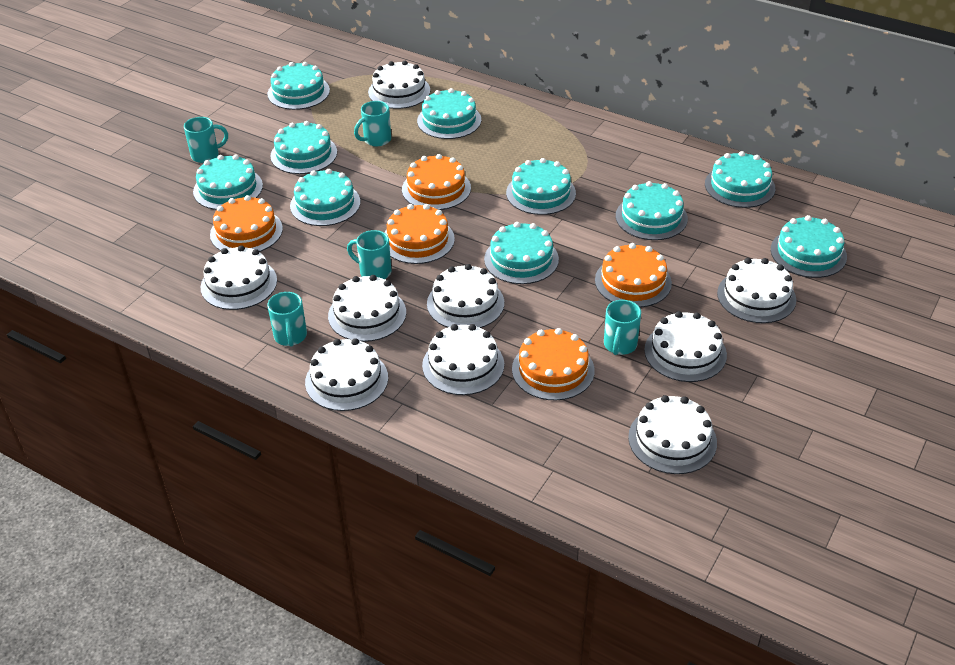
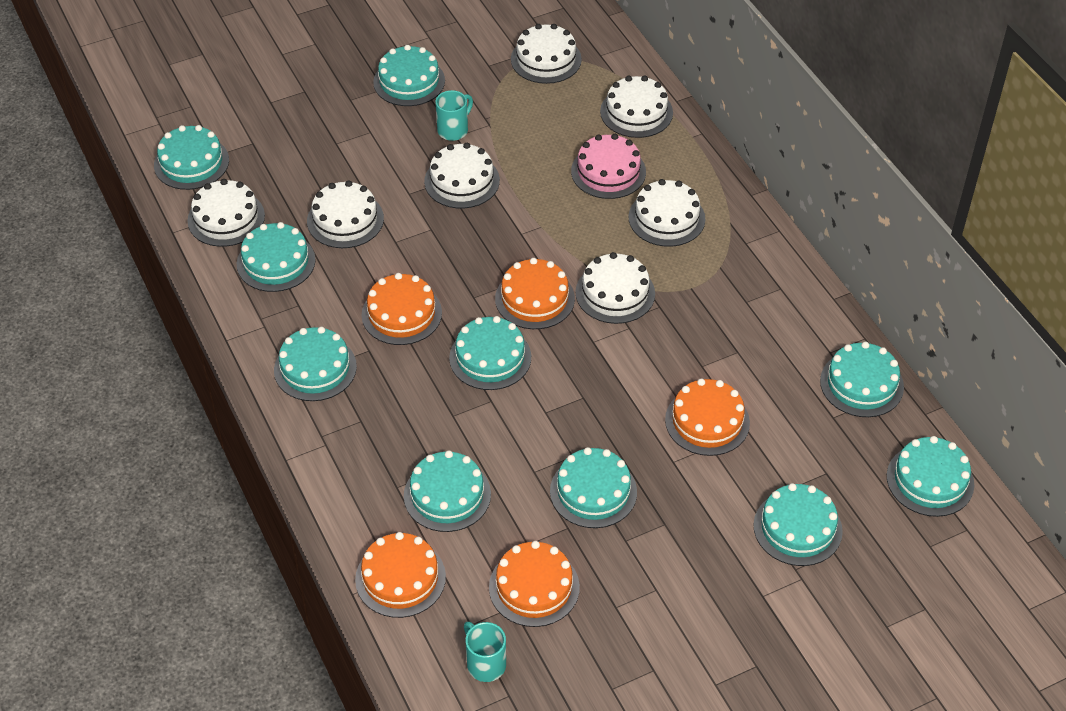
pink cake: none = 0 -> [571,134,646,199] = 1
turquoise mug: [184,117,228,163] [267,292,307,346] [347,230,391,279] [354,101,391,146] [604,300,641,355] = 5 -> [435,90,473,141] [464,622,506,682] = 2
white cake: [201,245,277,310] [305,338,388,411] [328,275,406,342] [368,61,430,109] [422,324,504,395] [427,264,504,328] [628,395,717,474] [644,311,727,382] [717,258,796,323] = 9 -> [187,179,265,247] [307,180,384,248] [424,143,500,208] [511,24,582,84] [576,252,655,324] [600,76,673,138] [629,179,705,247] = 7

